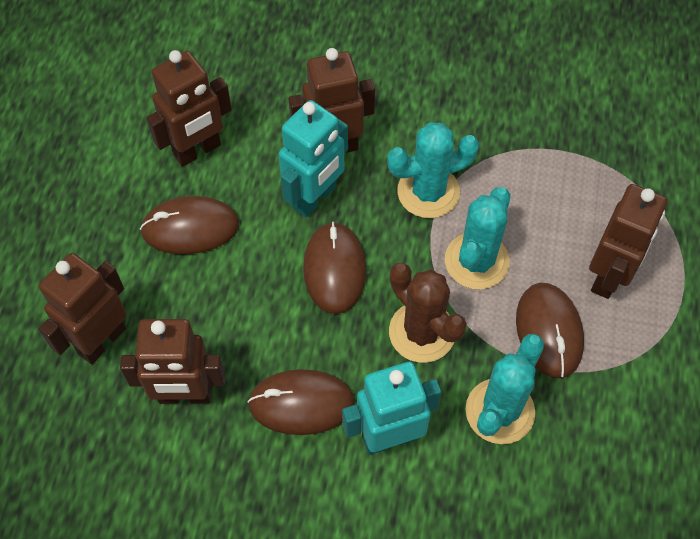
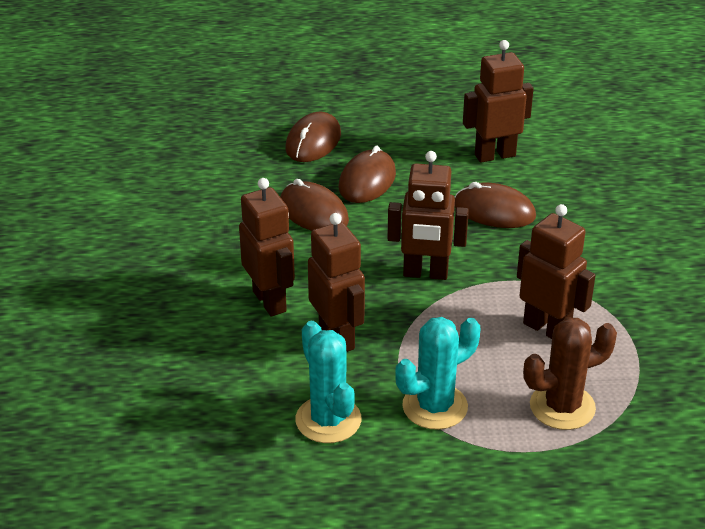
turquoise cactus: [387,122,479,218] [445,187,511,289] [465,334,544,444] = 3 -> [296,321,362,443] [395,317,480,430] = 2
turquoise robot: [279,100,348,217] [342,362,441,455] = 2 -> none = 0

